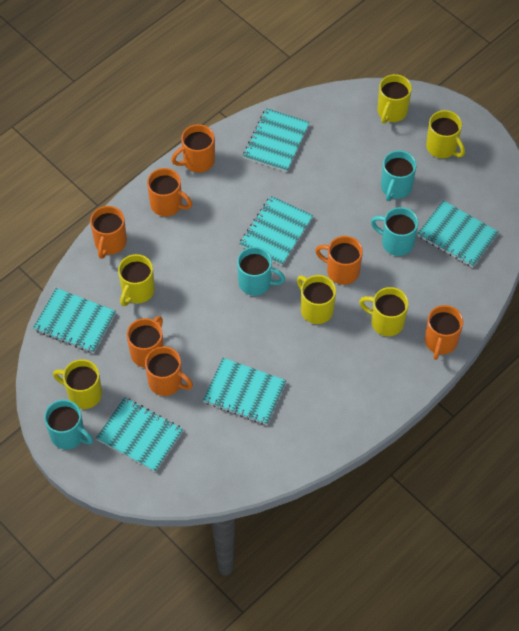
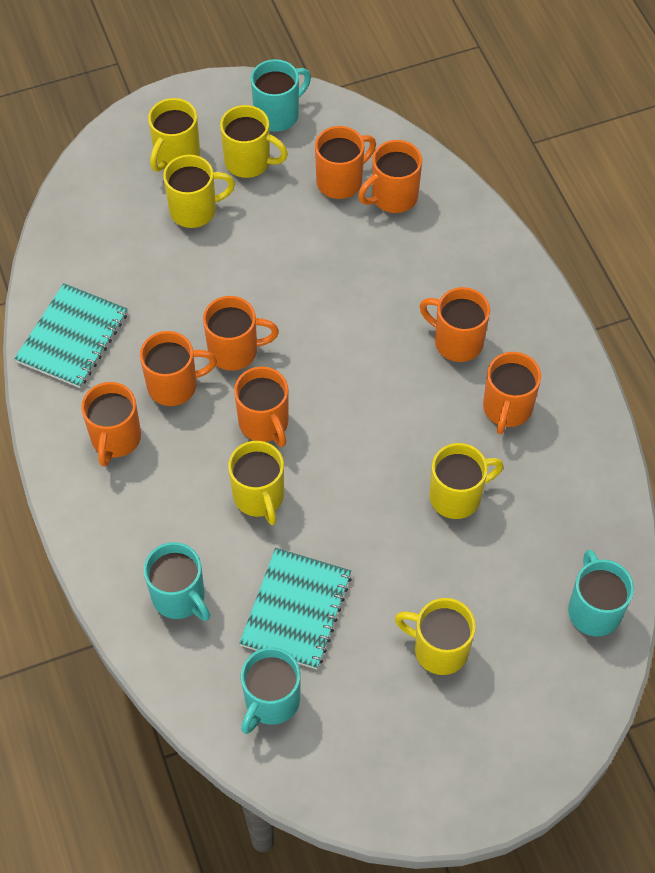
orange mug: [90,206,127,259] [127,316,163,368] [145,346,193,396] [147,168,192,216] [171,124,215,173] [315,236,363,285] [425,305,463,360] = 7 -> [81,382,141,467] [140,331,217,406] [203,296,279,371] [234,367,289,447] [315,126,376,199] [358,140,422,213] [420,287,490,362] [483,352,541,435] = 8
turquoise notebook: [33,288,116,353] [96,397,183,472] [203,358,286,425] [239,196,313,266] [243,108,310,172] [417,200,498,268] = 6 -> [14,283,128,388] [239,548,352,669] = 2

